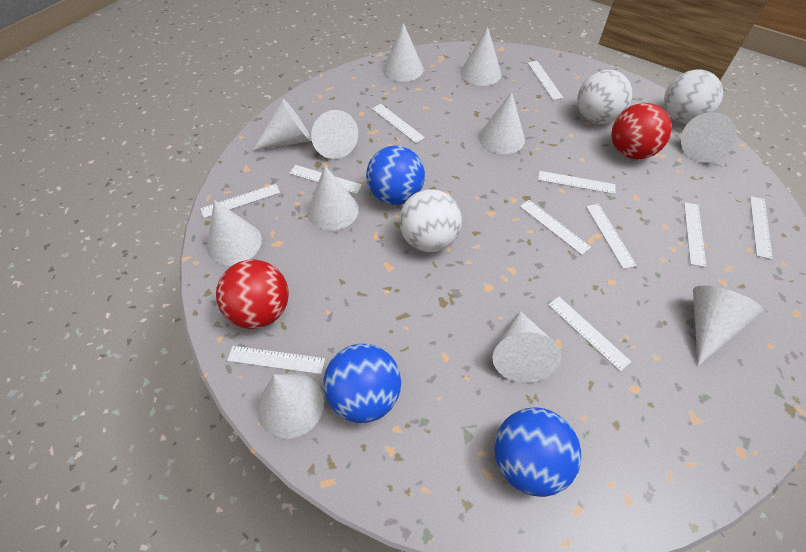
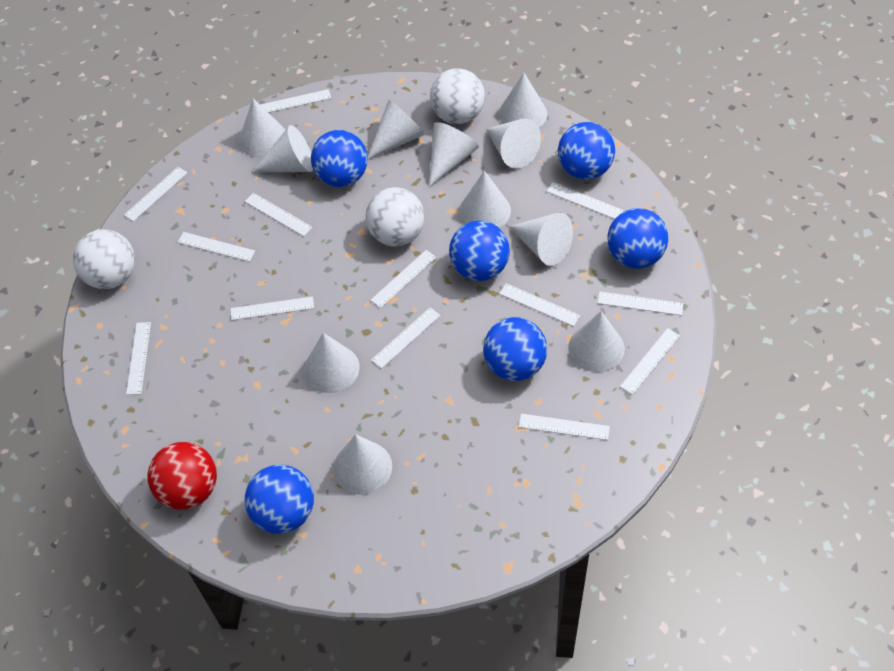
blue ball: [323,344,401,423] [366,145,425,205] [494,408,581,497] = 3 -> [245,464,314,534] [311,130,368,187] [449,220,510,281] [483,317,547,381] [558,122,615,180] [607,208,668,269] = 6
red ball: [216,260,289,329] [611,103,672,160] = 2 -> [147,442,217,510] = 1
white ruler: [200,184,280,218] [227,346,325,374] [289,165,362,194] [372,104,425,143] [520,200,591,255] [527,61,563,100] [538,171,616,194] [548,297,631,371] [586,204,637,269] [684,202,706,267] [750,196,773,259] = 11 -> [124,167,188,222] [126,322,151,395] [178,232,255,262] [231,296,314,320] [245,193,313,236] [260,89,331,113] [370,250,436,308] [371,308,441,369] [499,283,580,326] [519,414,610,440] [546,182,624,219] [598,291,683,316] [620,328,680,395] = 13

